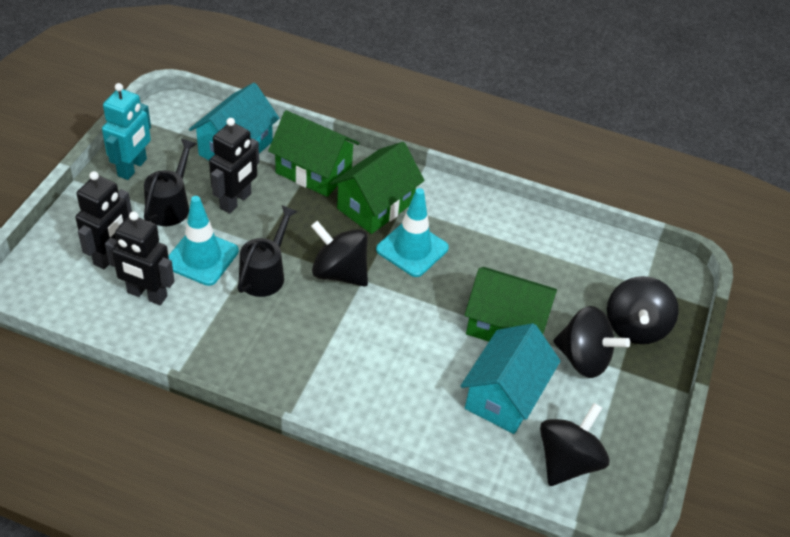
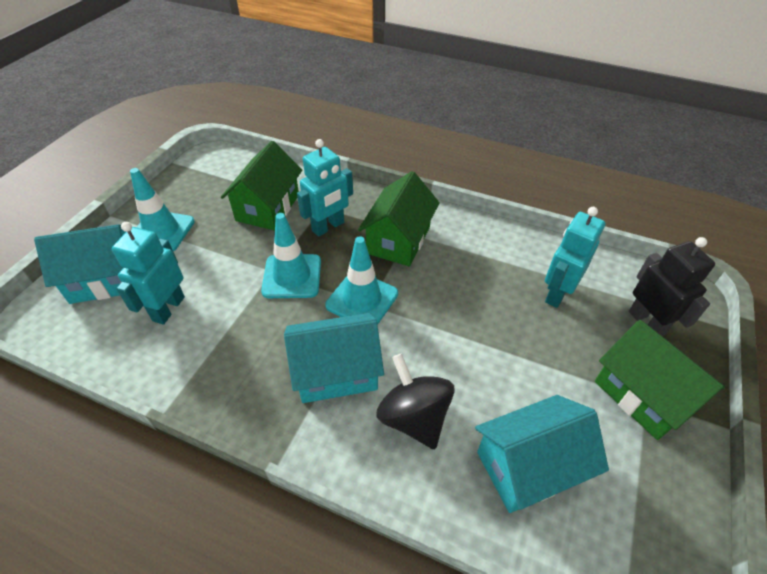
black robot: [75,171,132,269] [105,211,174,305] [209,118,259,214] = 3 -> [629,237,715,336] = 1
black spinning top: [311,221,368,287] [540,403,610,486] [554,306,630,378] [607,276,679,344] = 4 -> [376,353,455,449] = 1
black watering can: [144,139,197,226] [237,205,298,297] = 2 -> none = 0
turquoise house: [189,83,279,160] [461,323,560,434] = 2 -> [34,224,126,304] [284,313,384,403] [475,395,609,513] = 3
turquoise robot: [102,83,151,180] = 1 -> [112,222,185,325] [297,139,353,237] [545,207,606,308] = 3
turquoise traffic cone: [168,196,239,286] [376,188,449,277] = 2 -> [130,168,195,251] [261,213,321,298] [325,236,398,325] = 3

